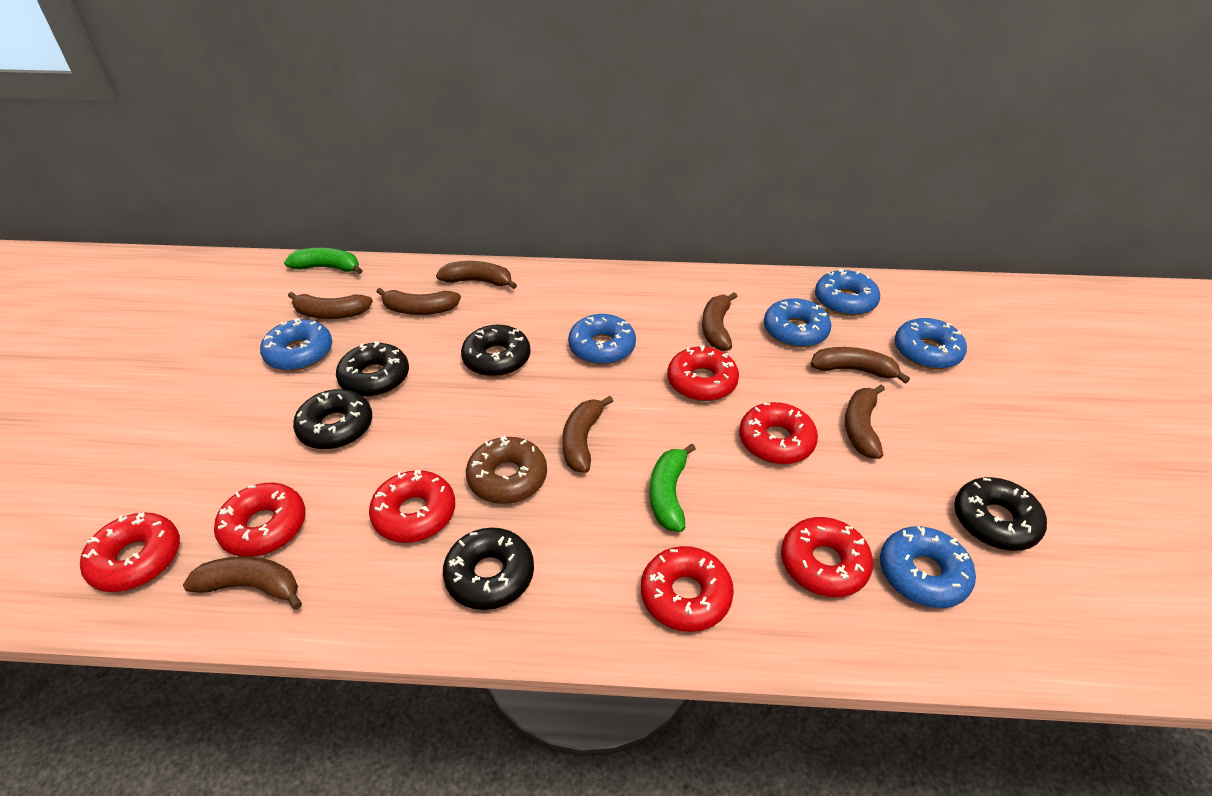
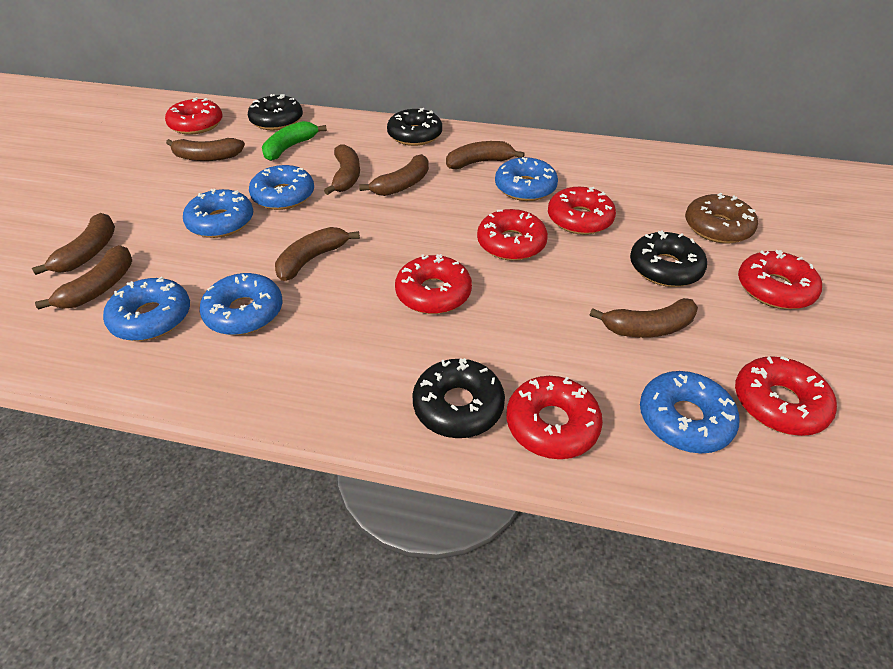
black donut: [293,389,372,450] [336,341,409,397] [443,528,534,610] [461,325,531,377] [954,477,1047,551] = 5 -> [248,94,303,130] [387,108,442,146] [412,358,505,438] [630,230,707,287] = 4
green banana: [284,248,363,274] [650,443,696,532] = 2 -> [262,121,327,161] = 1

